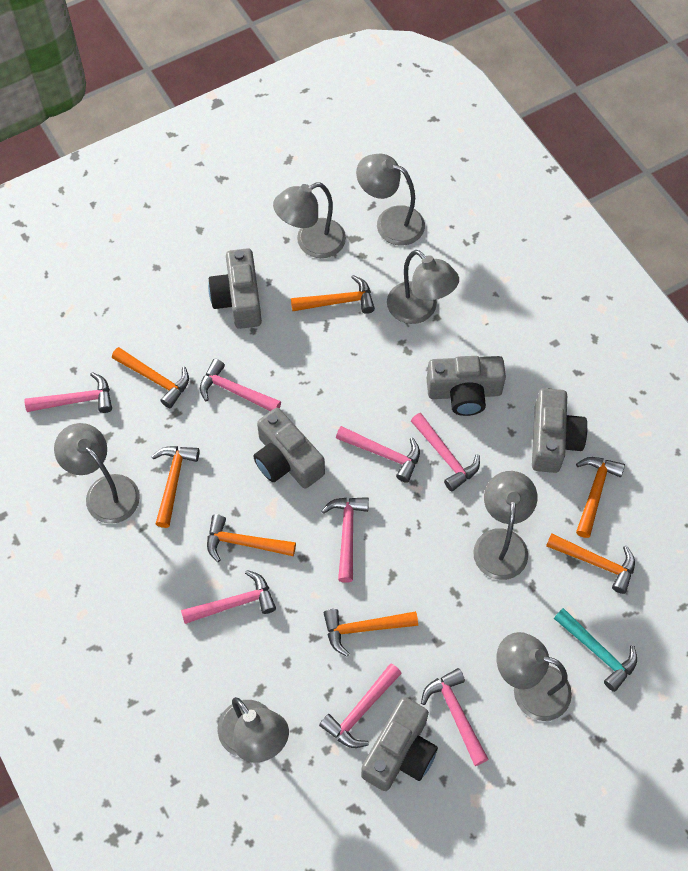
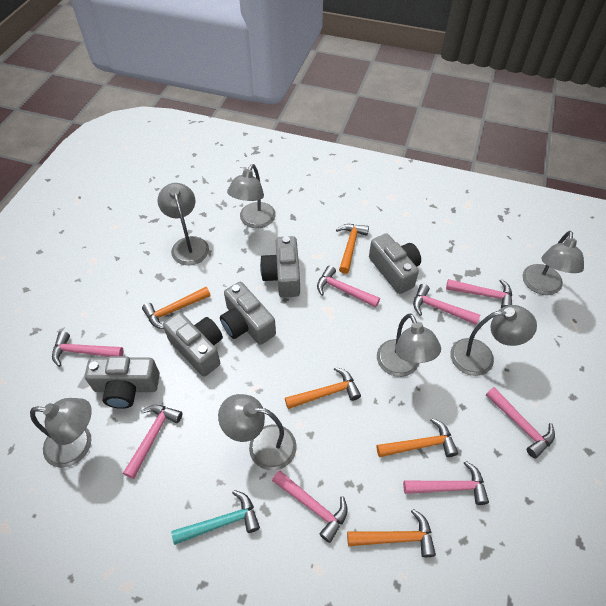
orange hammer: [112,347,189,408] [151,446,199,528] [207,514,296,562] [291,275,375,314] [324,609,418,657] [546,533,635,594] [576,457,625,538] = 7 -> [142,287,211,329] [285,367,361,409] [336,224,369,274] [347,509,436,557] [376,418,458,457] = 5

